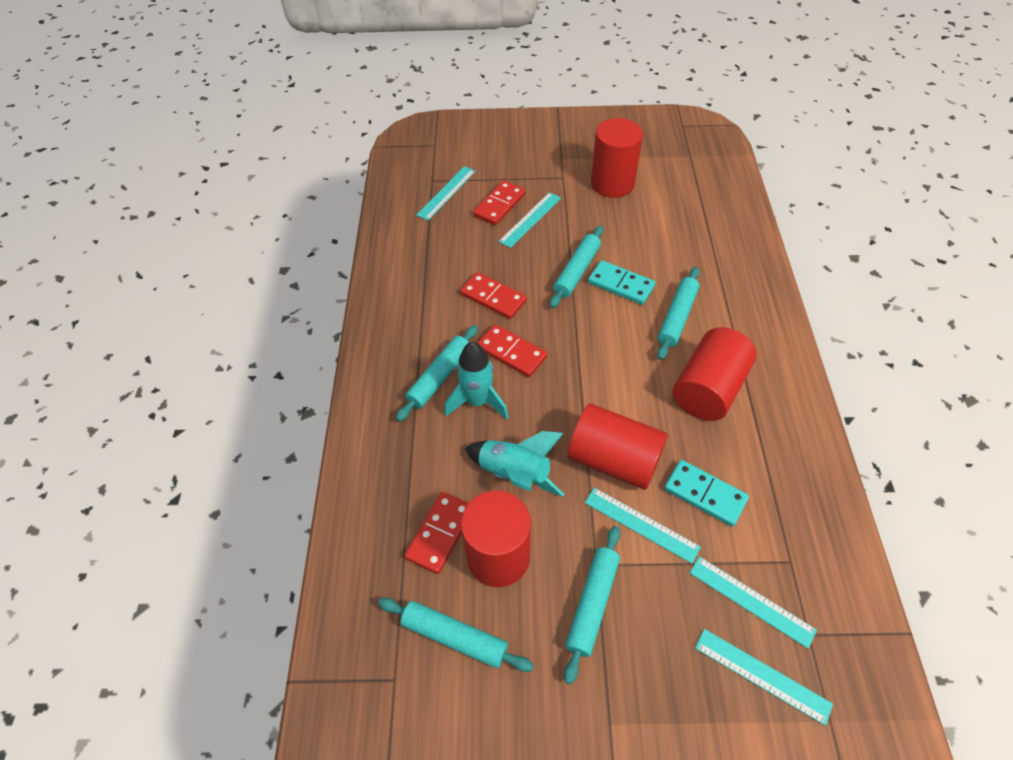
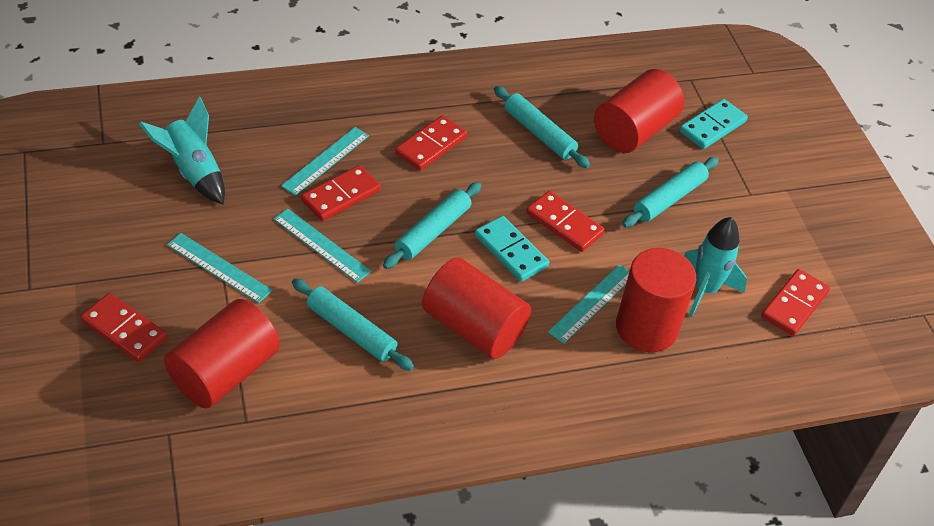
red domino: [405,492,468,574] [460,272,527,319] [473,180,525,225] [477,324,547,377] = 4 -> [80,293,167,362] [301,165,381,221] [395,115,467,171] [526,191,605,252] [761,269,830,336] = 5
turquoise rolling pin: [378,598,534,672] [396,325,478,422] [550,226,603,308] [564,526,620,684] [657,267,700,360] = 5 -> [292,278,414,371] [383,182,481,269] [494,86,590,168] [622,157,719,227] = 4
turquoise ruler: [416,166,476,221] [499,192,561,248] [585,488,701,564] [690,556,817,648] [695,629,833,726] = 5 -> [167,233,272,303] [274,209,371,283] [281,127,369,196] [548,265,630,343] = 4

